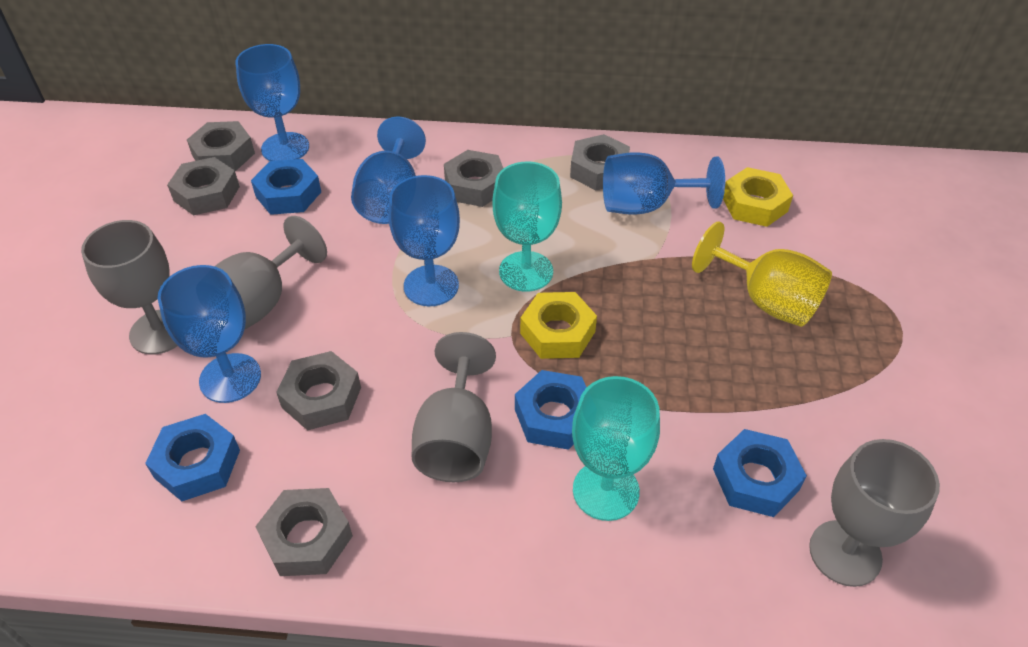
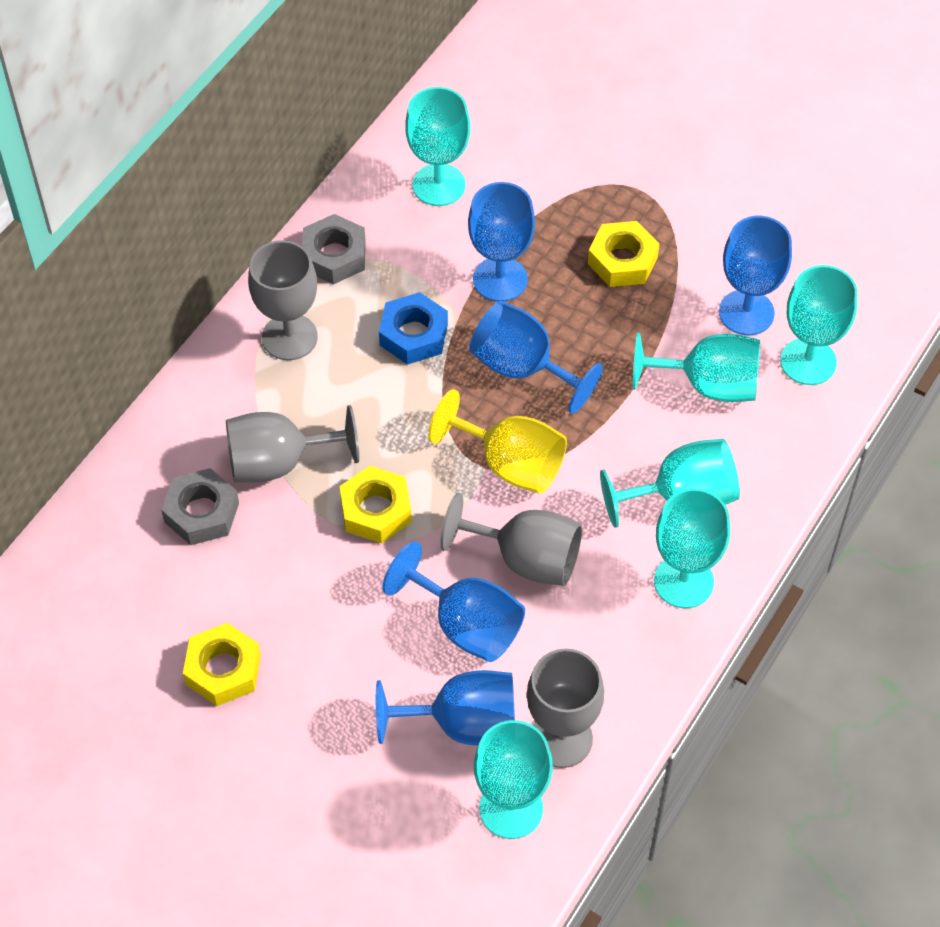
blue nut: [145,414,240,501] [251,159,321,215] [515,370,587,450] [713,429,807,517] = 4 -> [379,292,448,365] = 1
grey nut: [167,157,240,216] [187,121,255,171] [255,488,353,576] [276,351,361,430] [444,150,503,207] [570,134,630,190] = 6 -> [161,468,239,545] [302,214,366,284] = 2
turquoise goblet: [493,162,562,292] [572,376,660,521] = 2 -> [405,87,470,206] [474,720,553,839] [600,439,740,528] [633,333,760,402] [654,488,730,608] [780,265,857,385] = 6
yellow nut: [520,292,597,359] [723,167,793,227] = 2 -> [183,623,261,706] [339,466,412,543] [588,221,660,287] = 3

